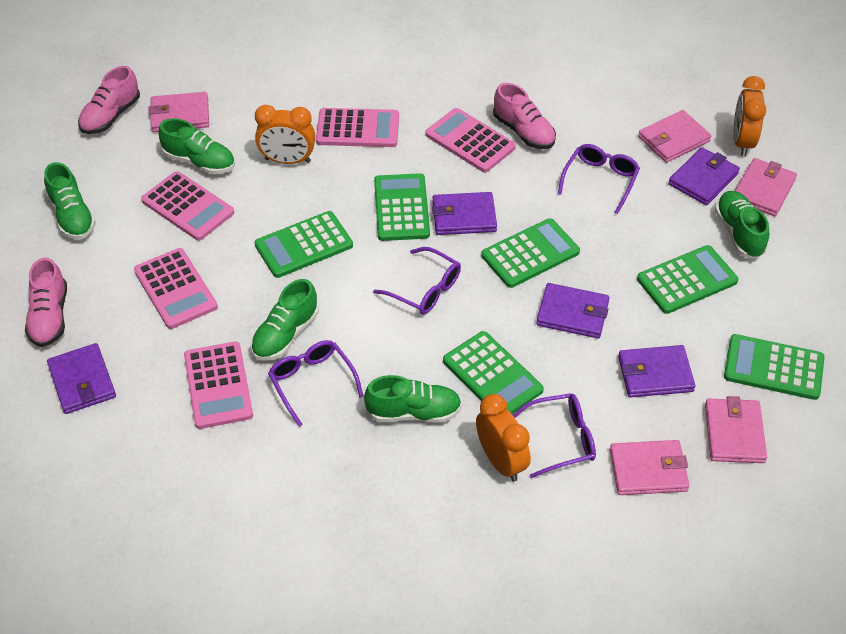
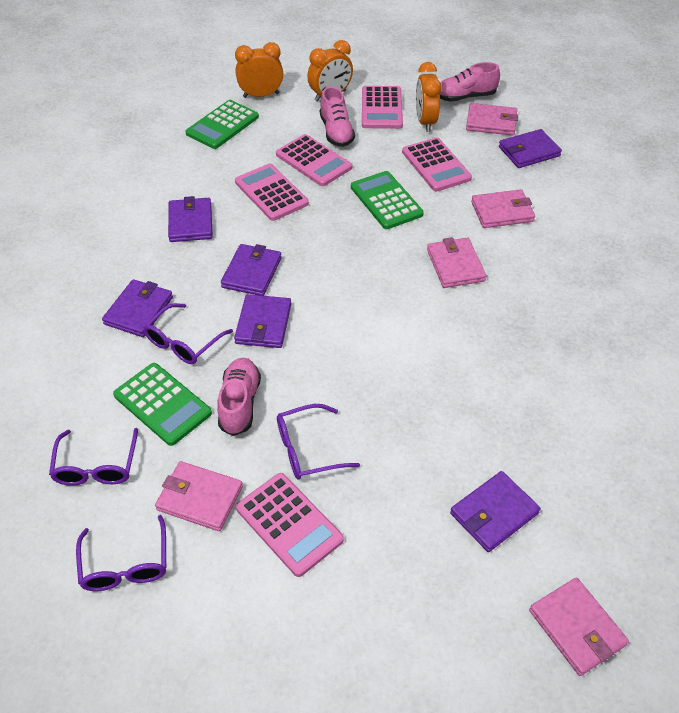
green calculator: [255,211,353,278] [374,173,430,241] [443,331,544,414] [481,218,580,288] [637,245,738,314] [724,334,825,400] = 6 -> [113,363,212,446] [186,100,259,149] [351,171,424,229] = 3
green shoe: [44,162,96,239] [158,118,235,174] [251,279,318,361] [364,375,462,423] [715,191,769,259] = 5 -> none = 0
purple wallet: [47,343,116,414] [432,192,497,235] [536,283,610,338] [618,345,696,398] [668,147,740,205] = 5 -> [102,279,173,337] [168,196,213,242] [221,244,282,296] [234,294,291,348] [450,471,541,552] [499,129,562,168] = 6

